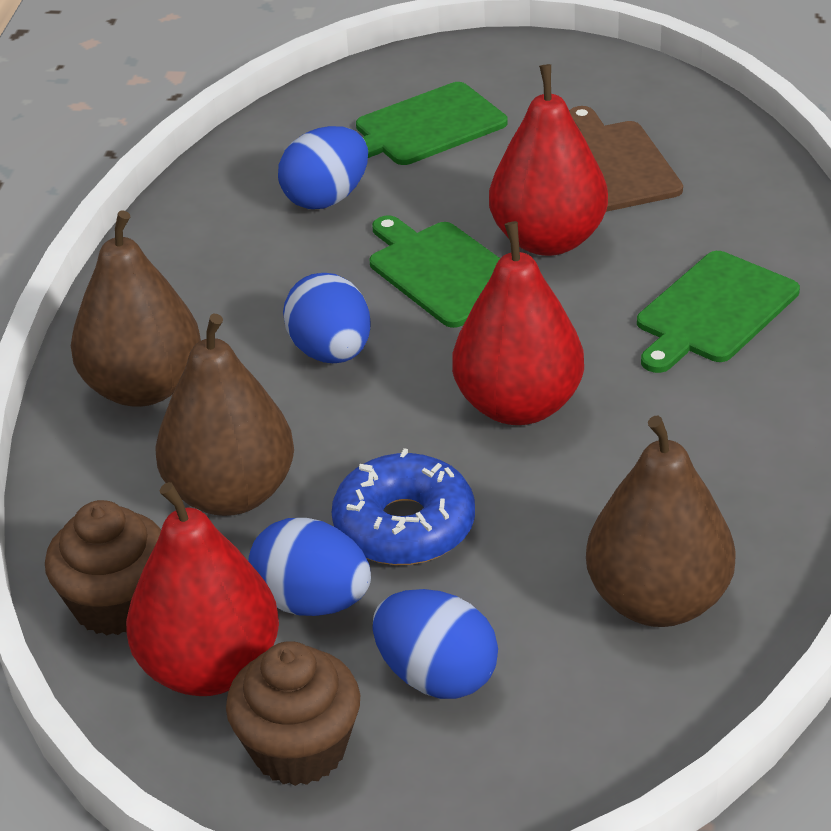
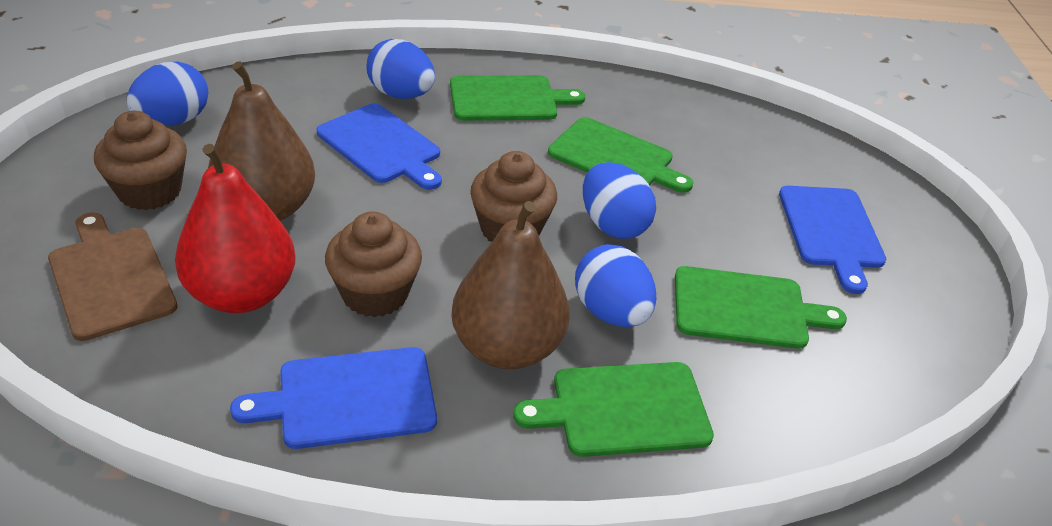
blue cutting board: none = 0 -> [230,347,437,449] [317,103,442,190] [779,186,886,294] = 3
blue donut: [332,448,475,565] = 1 -> none = 0
brown cupcake: [45,500,161,636] [226,641,360,786] = 2 -> [94,111,187,210] [325,211,422,317] [470,151,557,242] = 3
brown pear: [71,210,201,407] [155,314,294,516] [586,416,736,627] = 3 -> [208,61,315,221] [451,201,570,369] = 2
green cutting board: [356,82,508,165] [369,215,500,328] [637,251,800,373] = 3 -> [450,75,585,121] [513,362,714,457] [548,117,693,193] [675,266,847,349] = 4
red pear: [126,482,279,696] [452,221,584,425] [489,64,608,256] = 3 -> [175,144,295,313] = 1

